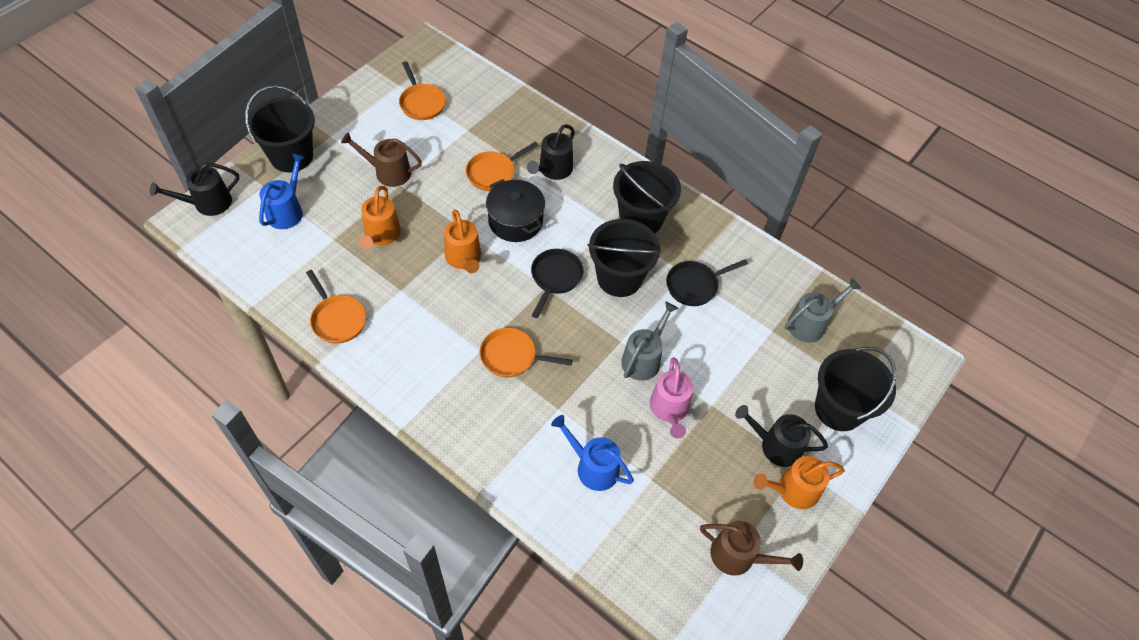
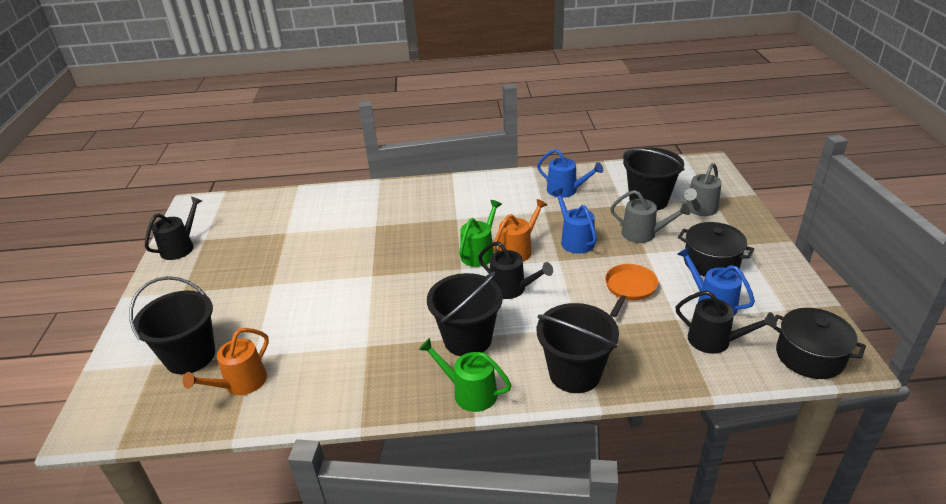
black pan: [531,249,584,318] [666,259,748,306] = 2 -> none = 0
black pot: [486,179,545,242] = 1 -> [678,222,754,277] [772,308,866,379] = 2
blue watering can: [259,153,306,229] [551,415,634,491] = 2 -> [537,149,603,198] [552,188,597,254] [677,247,755,316] = 3
brown watering can: [341,132,422,187] [700,521,803,576] = 2 -> none = 0
green watering can: none = 0 -> [419,338,511,412] [459,200,502,267] = 2
orange pan: [306,270,366,344] [399,61,446,120] [466,142,539,191] [480,328,573,377] = 4 -> [605,264,658,317] = 1
orange watering can: [359,186,401,249] [444,209,481,273] [754,456,845,509] = 3 -> [183,328,269,395] [493,199,547,262] = 2
pink watering can: [650,357,693,438] = 1 -> none = 0

